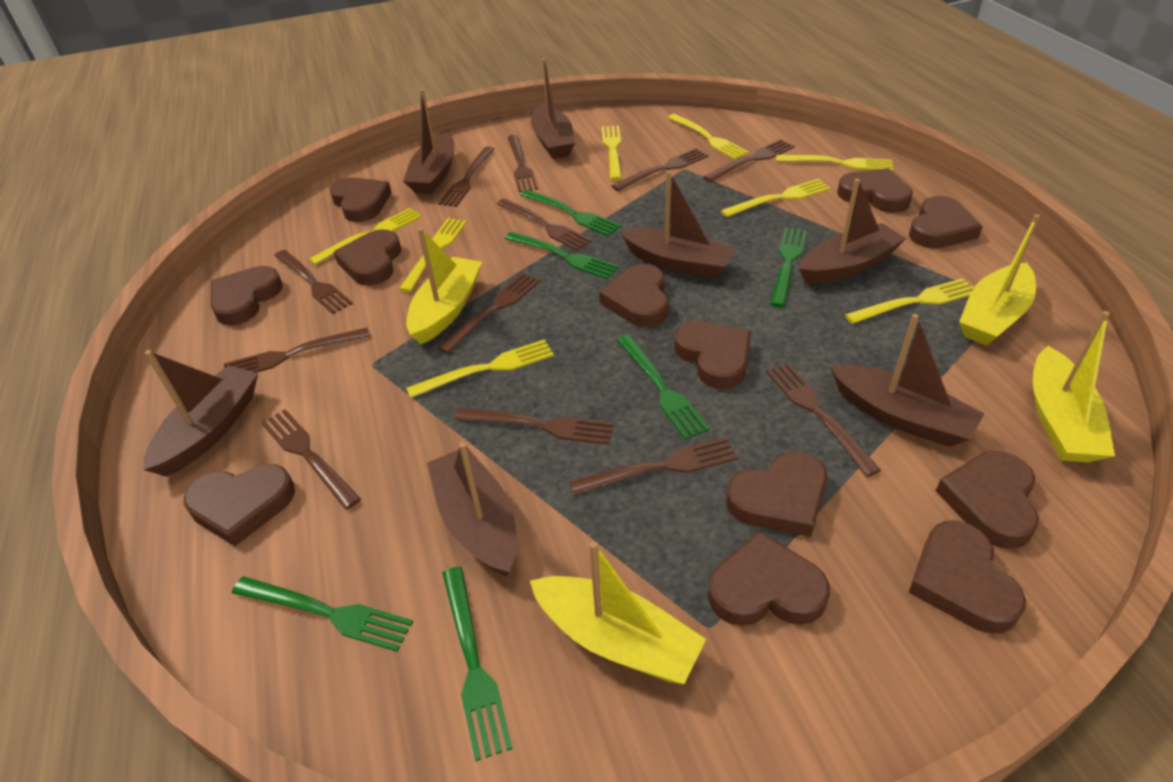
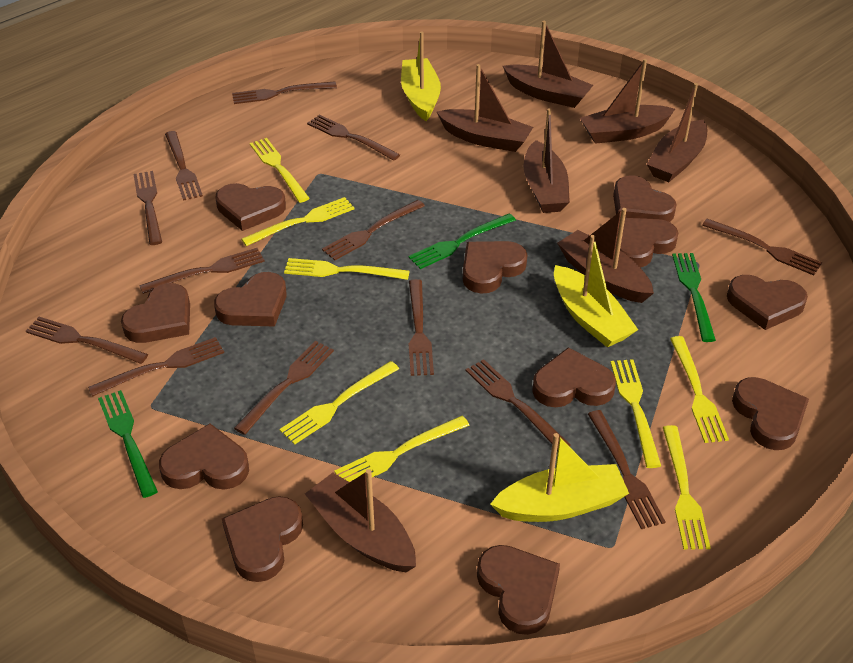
brown fork: [224,328,370,373] [261,409,361,509] [274,250,353,314] [438,146,495,207] [438,273,541,354] [454,408,614,445] [497,198,592,251] [507,135,538,192] [569,437,738,496] [612,148,708,191] [703,139,795,182] [766,362,881,477] = 12 -> [26,317,148,364] [88,337,224,397] [134,171,162,245] [139,248,265,294] [165,131,203,201] [232,82,337,104] [234,341,334,435] [307,115,400,161] [322,200,425,260] [409,279,434,376] [466,359,571,450] [588,410,666,529] [702,219,822,275] = 13
green fork: [232,576,413,652] [442,566,513,761] [505,232,619,279] [520,189,621,236] [617,334,710,440] [770,228,807,307] = 6 -> [98,390,158,498] [408,213,516,269] [672,253,716,342] = 3
yellow boat: [406,228,482,344] [530,541,706,684] [959,214,1040,346] [1033,311,1115,463] = 4 -> [401,31,441,121] [490,433,629,522] [554,235,638,347] = 3

